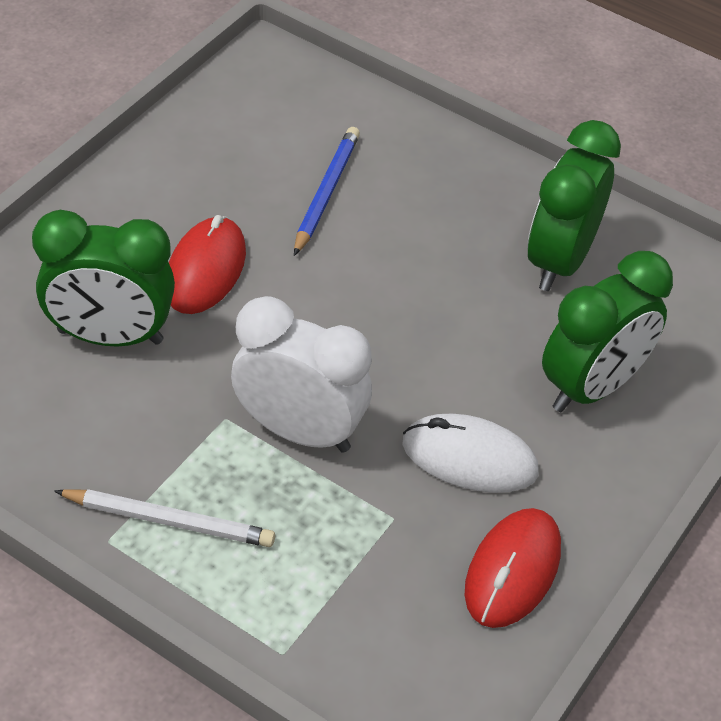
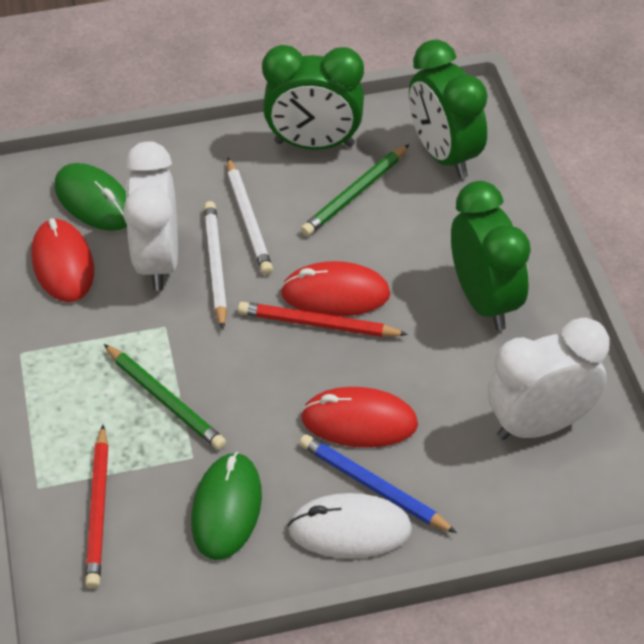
green mouse: none = 0 -> [55,163,127,231] [191,452,262,560] = 2
green pencil: none = 0 -> [104,344,226,450] [301,144,409,236] = 2
red mouse: [169,215,246,314] [465,508,561,628] = 2 -> [31,218,94,302] [280,261,391,317] [301,387,418,448] = 3
red pencil: none = 0 -> [85,425,108,589] [238,302,408,337] = 2
white clock: [231,296,372,453] = 1 -> [124,142,178,291] [487,318,610,440] = 2
white pencil: [54,489,275,547] = 1 -> [204,201,227,329] [227,158,273,275] = 2

